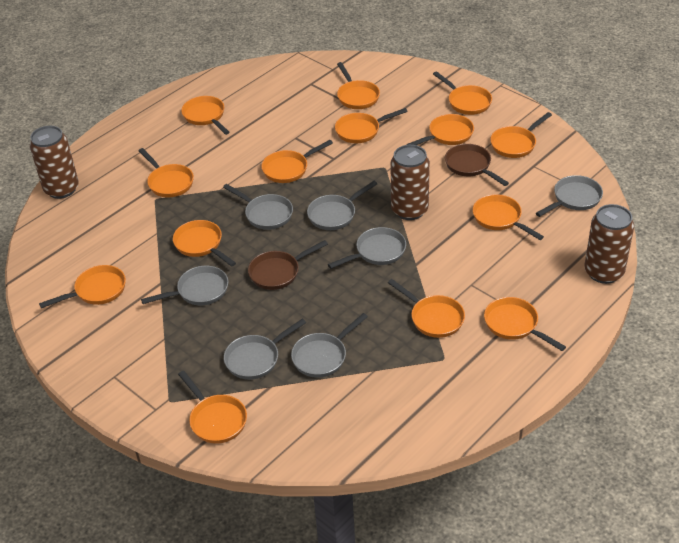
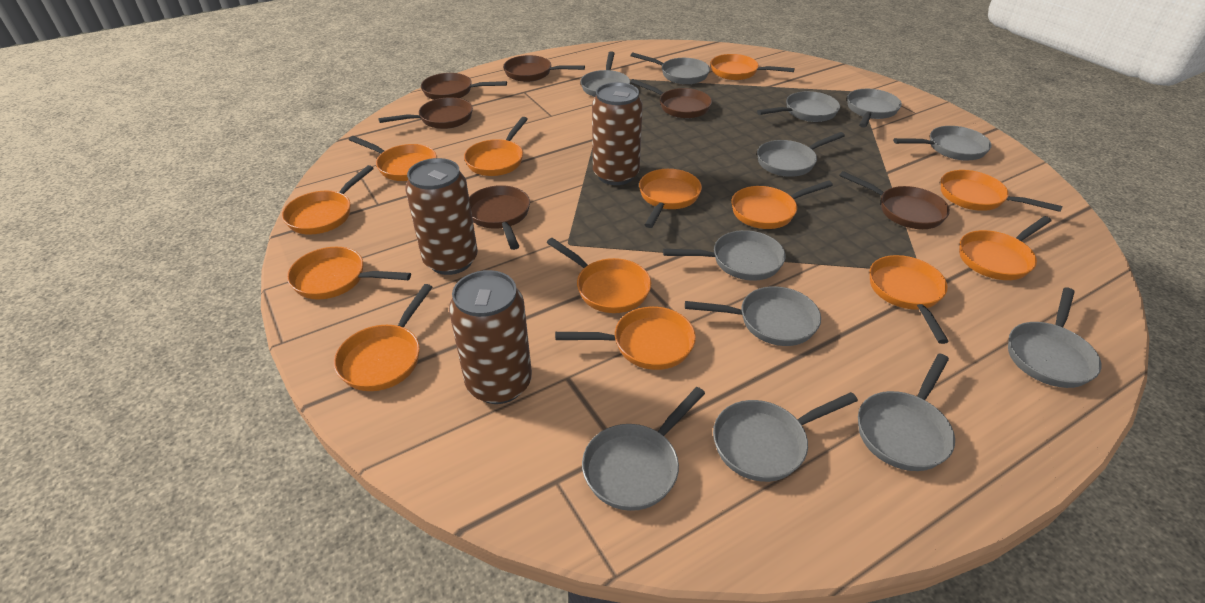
brown pan: [248,240,328,290] [445,144,509,186] = 2 -> [378,97,473,129] [421,73,507,100] [469,185,530,250] [503,55,585,82] [630,79,712,118] [839,171,950,229] = 6
grey pan: [141,266,228,305] [223,184,293,230] [224,319,306,380] [291,313,368,378] [307,181,377,230] [328,227,406,269] [536,175,603,217] = 7 -> [580,51,630,97] [582,387,705,511] [631,52,710,84] [663,230,786,281] [685,286,821,346] [713,392,858,482] [757,91,840,122] [757,132,845,177] [847,89,902,128] [858,353,955,471] [893,126,992,161] [1008,287,1101,388] = 12
orange pan: [39,265,126,308] [138,148,194,198] [173,220,236,267] [178,371,247,444] [181,96,230,135] [261,140,333,183] [335,108,408,143] [337,62,380,109] [388,279,465,338] [406,114,474,145] [433,71,492,115] [473,194,544,240] [484,297,566,351] [490,112,552,158] = 14 -> [282,165,374,235] [287,247,411,299] [334,284,432,391] [349,136,437,181] [464,117,528,176] [547,238,651,313] [555,307,696,370] [639,169,702,228] [711,54,795,80] [731,180,833,229] [870,255,949,344] [941,170,1062,212] [959,216,1052,280] = 13

